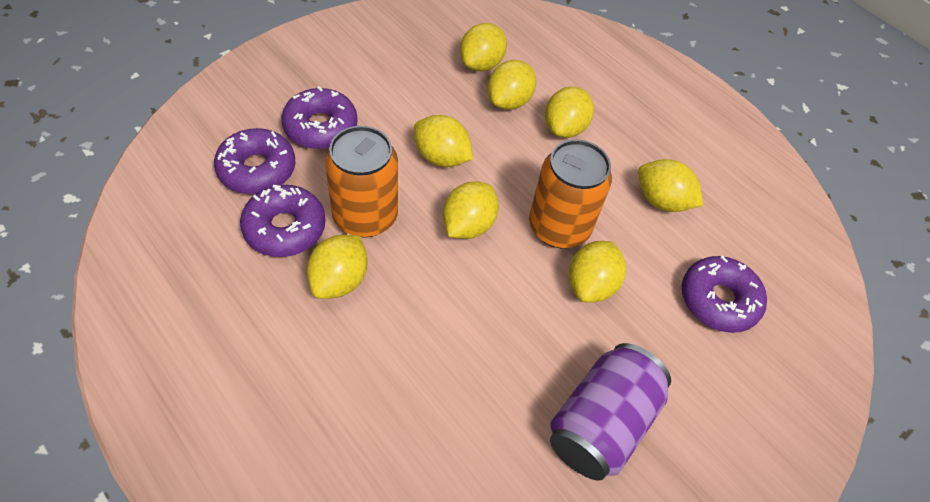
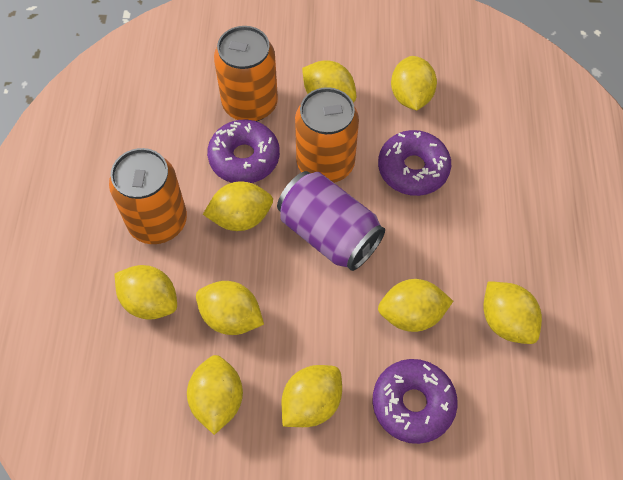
orange can: [325,126,398,238] [529,139,612,248] = 2 -> [109,148,187,244] [214,26,278,121] [295,87,359,183] = 3
purple donut: [214,128,295,194] [240,185,326,257] [281,86,358,149] [682,256,767,333] = 4 -> [207,119,280,183] [373,359,458,444] [378,130,451,196] = 3
yellow lemon: [307,235,368,299] [414,115,473,167] [443,181,499,239] [460,23,507,72] [488,60,536,110] [545,86,594,138] [569,241,626,303] [638,159,704,212] = 8 -> [115,265,177,320] [187,355,243,435] [196,281,264,335] [203,182,273,231] [282,365,342,427] [302,60,356,103] [378,279,453,332] [391,56,437,111] [483,281,542,344] = 9

